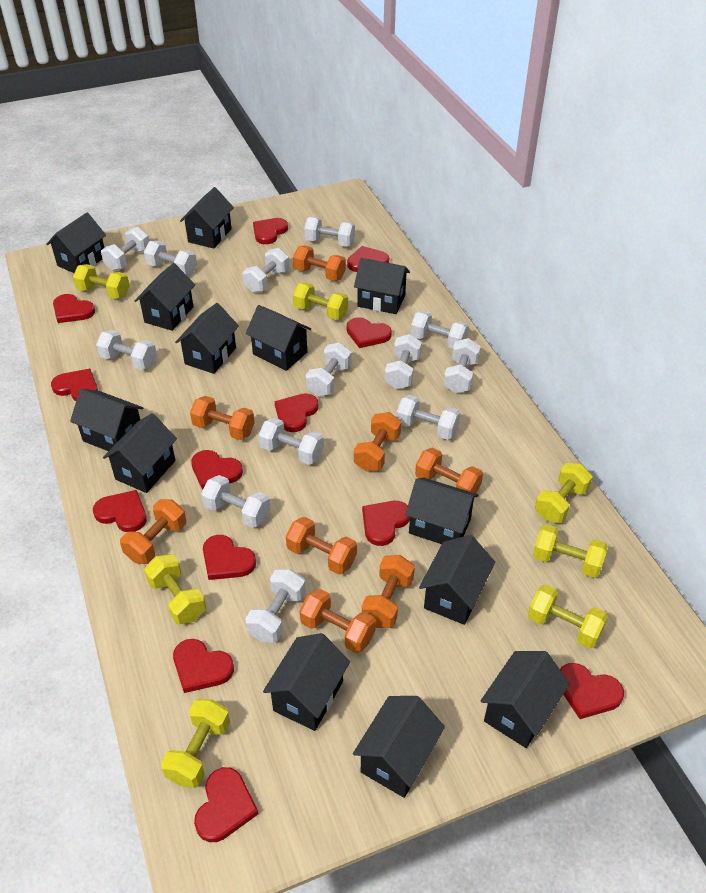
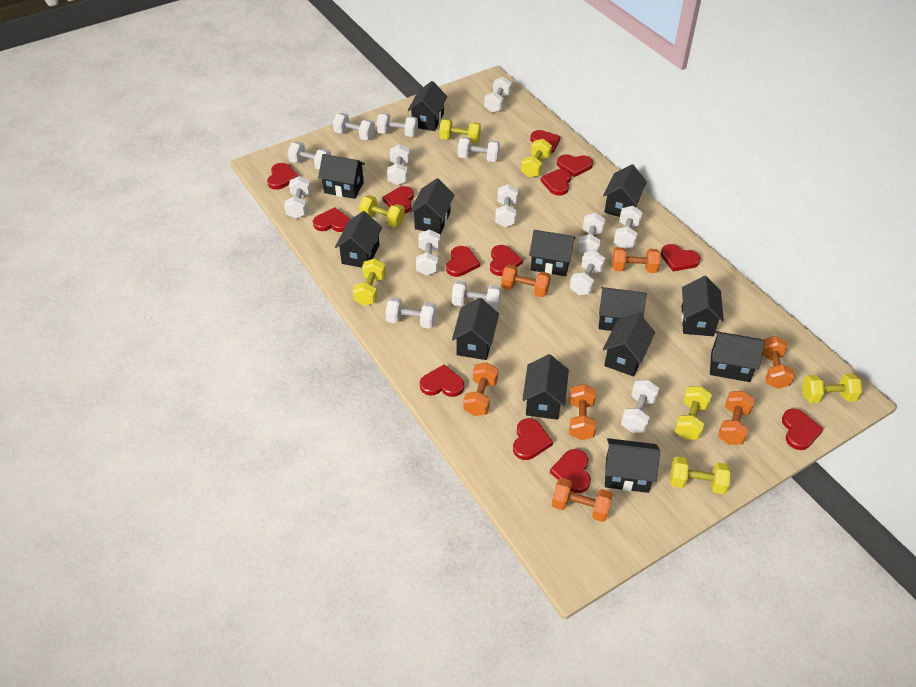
orange dumbbell: [120,499,186,564] [190,396,255,440] [286,517,357,574] [293,246,346,281] [300,588,376,653] [354,412,401,472] [362,555,415,628] [415,447,483,493] = 8 -> [463,363,498,416] [501,265,551,297] [552,478,613,522] [569,384,596,440] [612,247,660,273] [718,391,755,445] [762,336,795,389] = 7
white dumbbell: [96,330,157,370] [101,227,150,271] [144,241,197,276] [201,475,271,528] [243,248,289,293] [245,569,306,643] [259,418,324,465] [304,217,355,247] [306,343,352,396] [385,334,422,389] [397,395,460,440] [411,311,469,349] [444,338,481,393] = 13 -> [284,176,311,219] [287,142,331,170] [333,113,375,140] [376,113,418,137] [385,297,436,329] [387,144,410,185] [416,229,440,275] [452,280,501,310] [458,137,500,162] [484,77,512,113] [495,184,518,227] [570,251,606,295] [577,213,606,255] [614,206,642,249] [621,380,659,433] = 15

